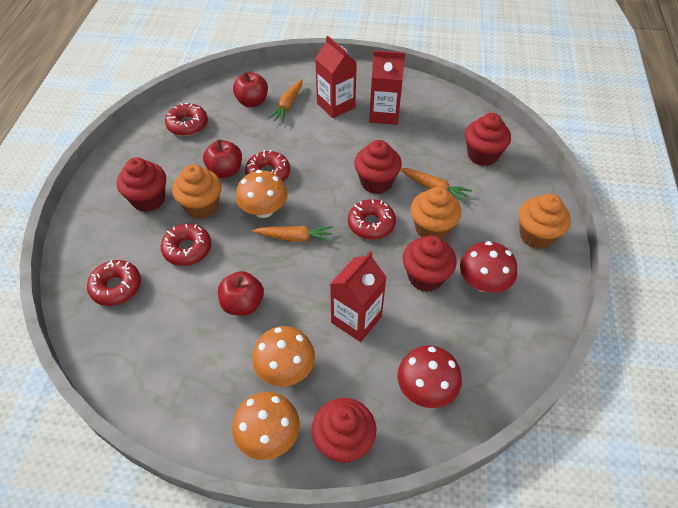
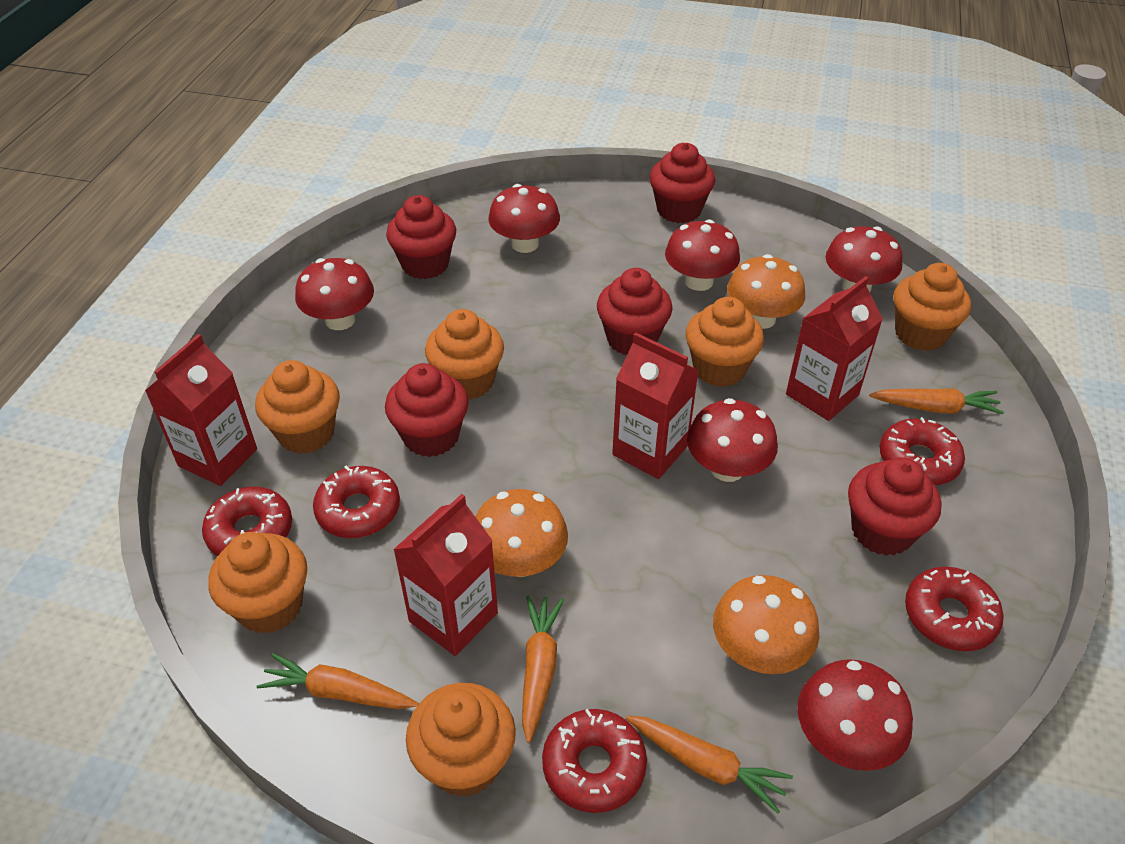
orange carrot: [252,226,333,242] [267,79,302,123] [401,168,472,203] = 3 -> [257,653,419,709] [522,596,564,743] [626,716,793,813] [869,388,1004,414] = 4
orange cupcake: [172,164,222,219] [411,187,461,239] [519,194,571,249] = 3 -> [208,532,307,634] [255,360,340,454] [406,683,516,797] [425,309,504,400] [685,297,764,387] [893,263,971,351] = 6
red apple: [203,139,242,178] [218,271,264,316] [233,72,268,107] = 3 -> none = 0
red carton: [315,36,357,118] [330,251,387,342] [369,50,405,125] = 3 -> [145,334,257,486] [393,494,498,656] [612,332,699,479] [786,276,883,421] = 4
red mushroom: [397,346,462,408] [460,241,517,293] = 2 -> [295,258,374,330] [488,184,560,253] [665,219,740,291] [687,398,778,482] [797,659,913,771] [826,226,903,292] = 6

